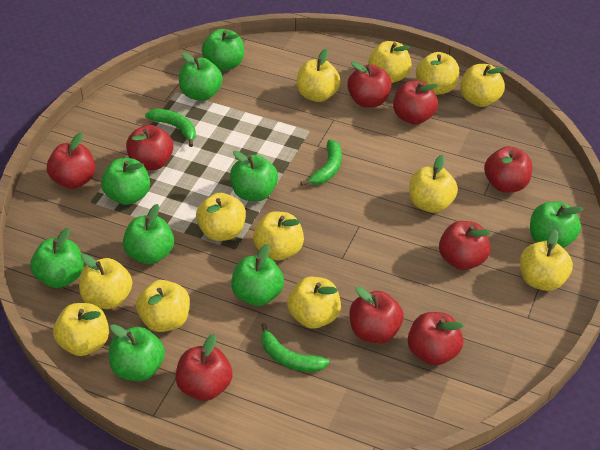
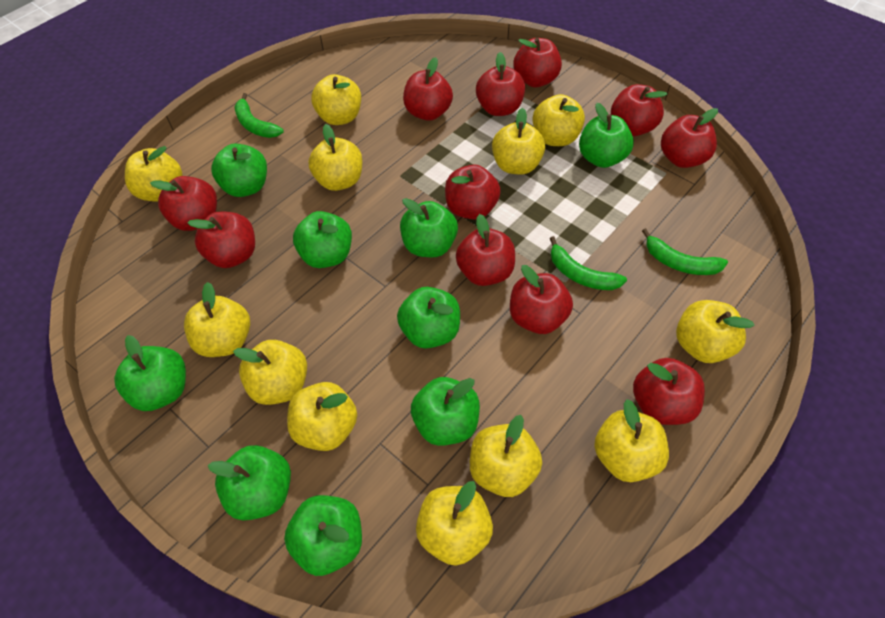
red apple: [47,132,95,189] [126,125,173,170] [175,334,232,401] [347,61,392,108] [350,287,404,344] [393,81,438,125] [408,312,463,366] [439,221,491,270] [484,146,533,193] = 9 -> [150,176,217,231] [188,212,255,268] [403,57,453,121] [445,164,501,220] [456,214,515,286] [476,52,525,116] [510,265,573,334] [513,38,562,88] [611,84,667,136] [633,358,705,425] [661,108,718,168] = 11

